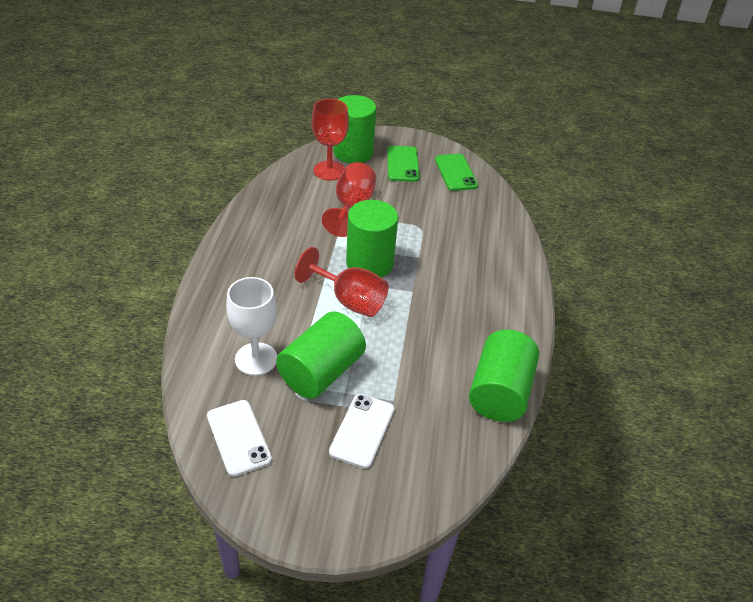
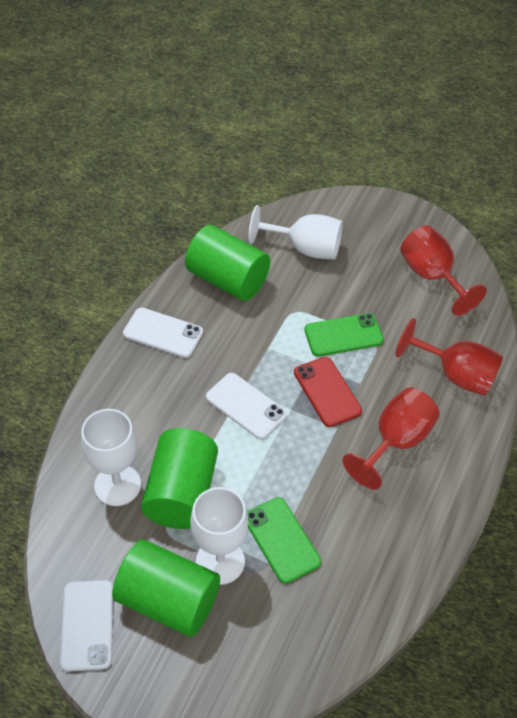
green cylinder: [276,311,366,399] [333,95,376,163] [346,200,398,278] [469,330,539,422] = 4 -> [112,540,220,637] [141,428,218,529] [185,225,270,301] = 3
red phone: none = 0 -> [294,357,362,427] = 1
white goblet: [226,277,277,376] = 1 -> [81,409,141,506] [190,487,248,585] [248,205,343,260] = 3
white phone: [207,400,272,477] [329,394,394,469] = 2 -> [60,580,113,672] [123,307,203,358] [206,373,287,440] = 3

